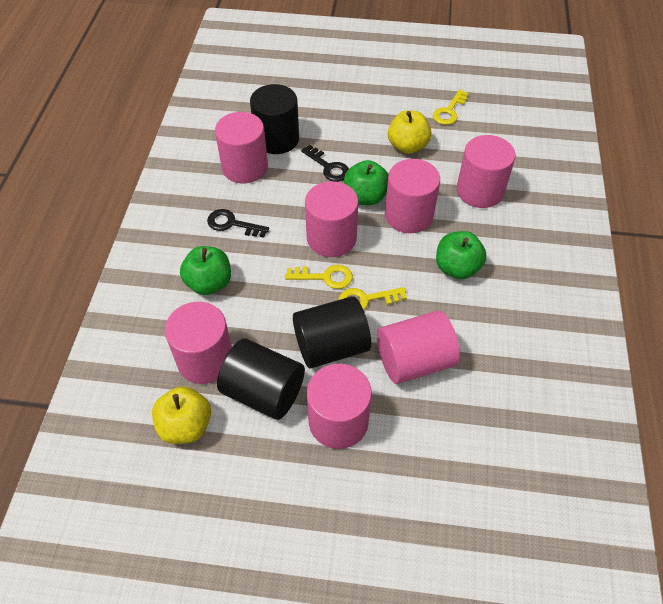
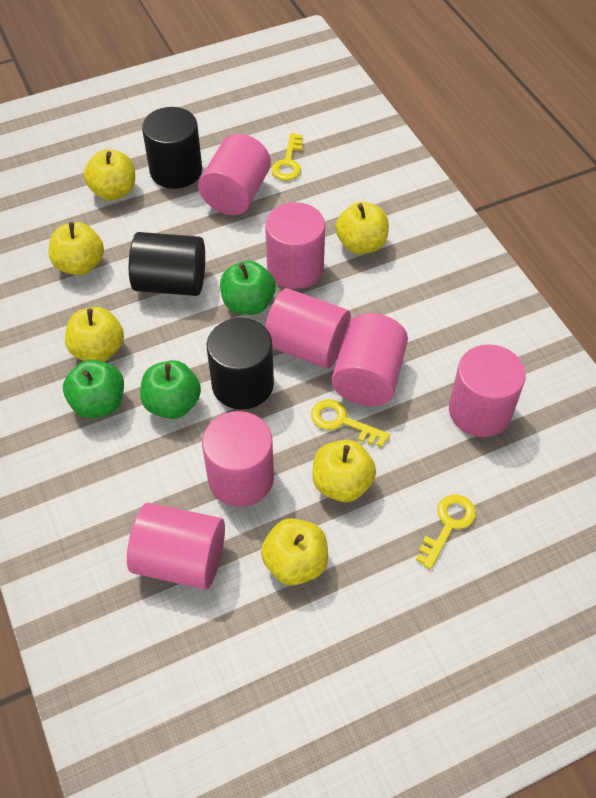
black key: [207,209,269,238] [301,145,349,182] = 2 -> none = 0
yellow apple: [152,386,211,444] [388,110,431,154] = 2 -> [49,222,104,276] [65,307,124,362] [84,149,135,200] [261,518,328,585] [312,440,376,502] [336,202,389,254] = 6

